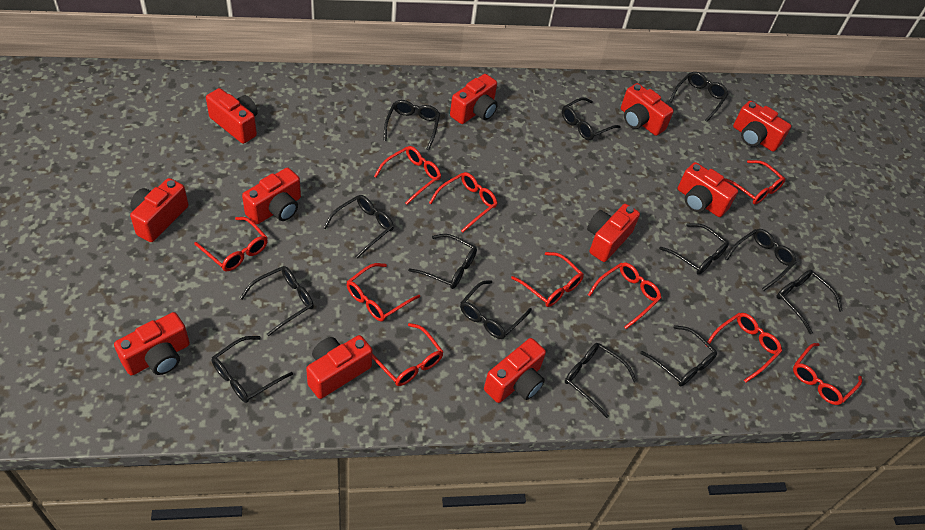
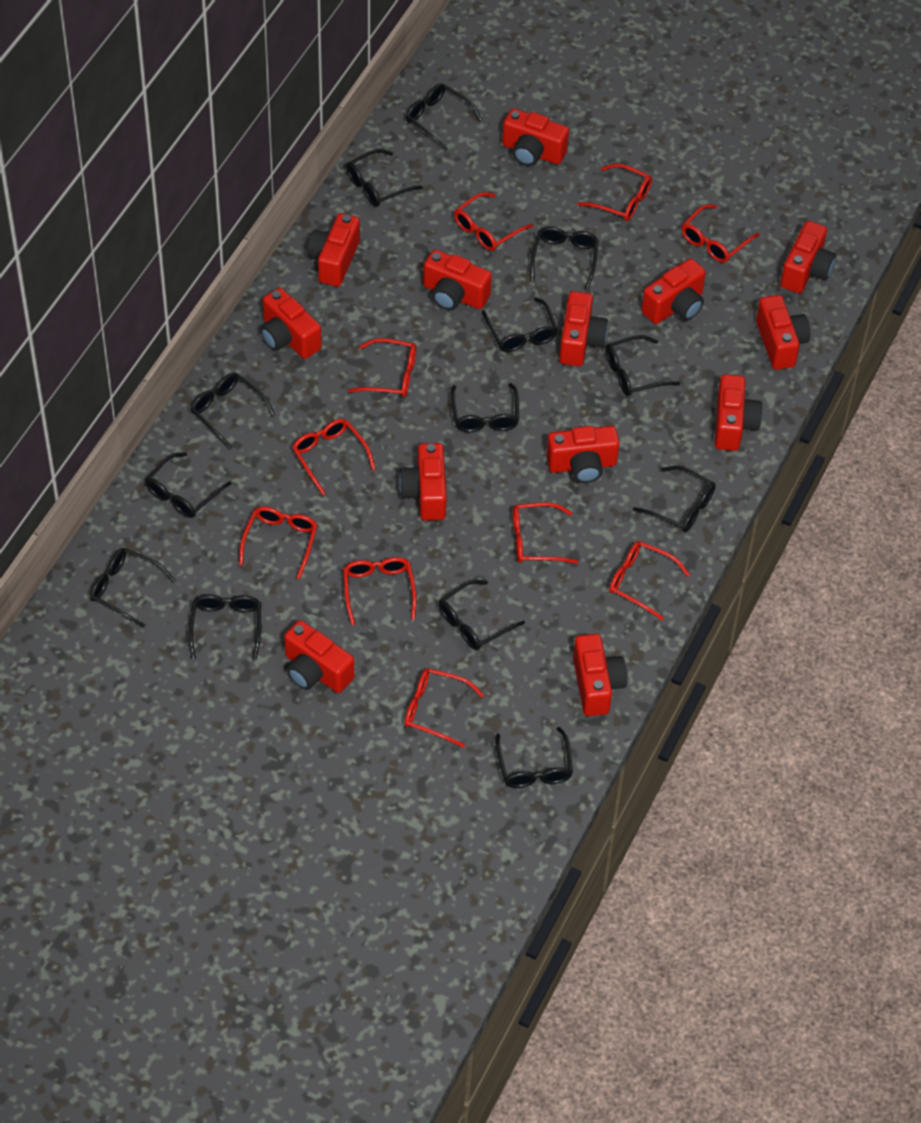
red camera: [114,312,190,376] [130,178,189,242] [206,88,258,144] [242,168,301,224] [306,335,373,399] [450,74,498,124] [484,338,546,403] [587,204,640,262] [621,83,674,136] [678,162,738,217] [733,100,791,152] = 11 -> [260,288,322,359] [284,620,354,693] [307,213,360,287] [399,443,446,521] [424,250,492,310] [502,108,569,166] [546,426,619,483] [559,291,608,366] [573,634,627,716] [641,258,706,324] [715,374,763,451] [756,295,810,370] [780,221,836,293] = 13

